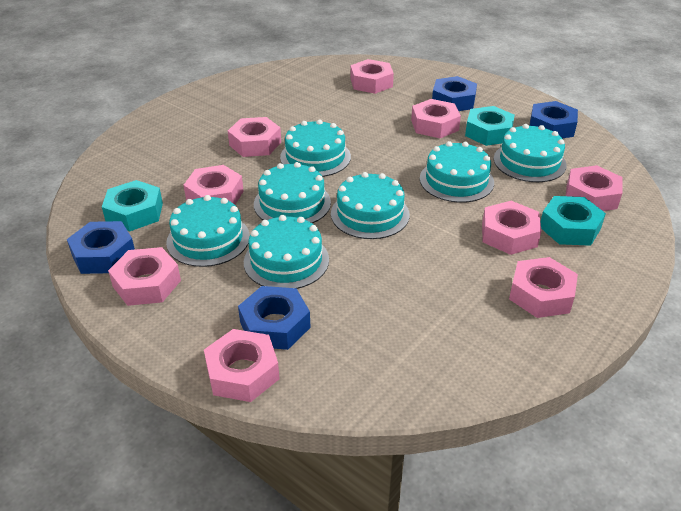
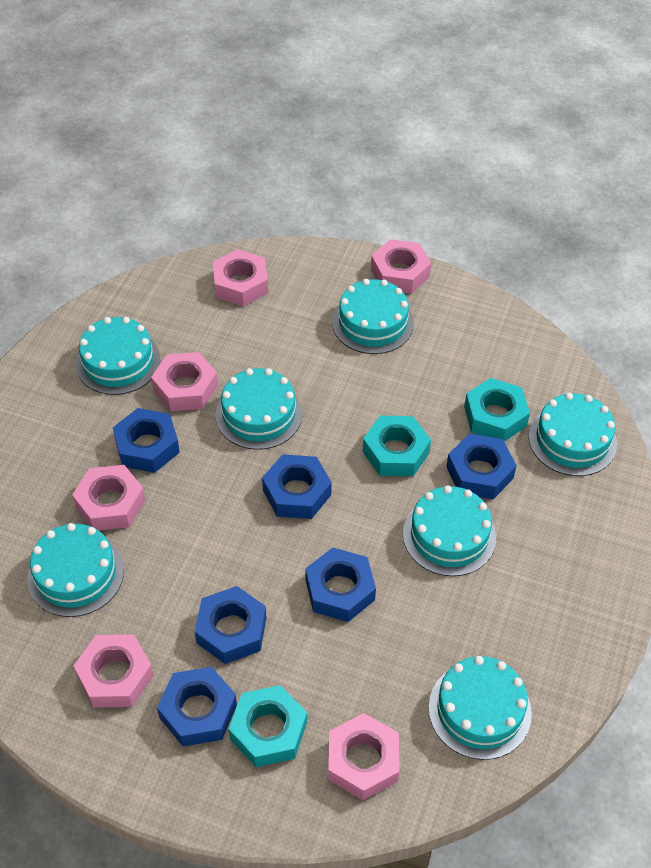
blue nut: [67,221,135,274] [238,286,311,350] [432,76,477,111] [529,101,578,138] = 4 -> [113,408,180,473] [157,667,237,747] [195,586,266,664] [262,454,332,519] [306,547,376,622] [446,434,517,499] = 6
pink nut: [108,247,181,306] [184,165,244,205] [204,329,280,402] [228,117,281,157] [350,59,394,94] [411,99,461,138] [482,201,542,255] [509,257,578,318] [566,165,623,211] = 9 -> [72,465,145,531] [73,634,154,708] [151,352,218,411] [213,249,268,307] [328,713,399,800] [371,239,431,294] = 6

